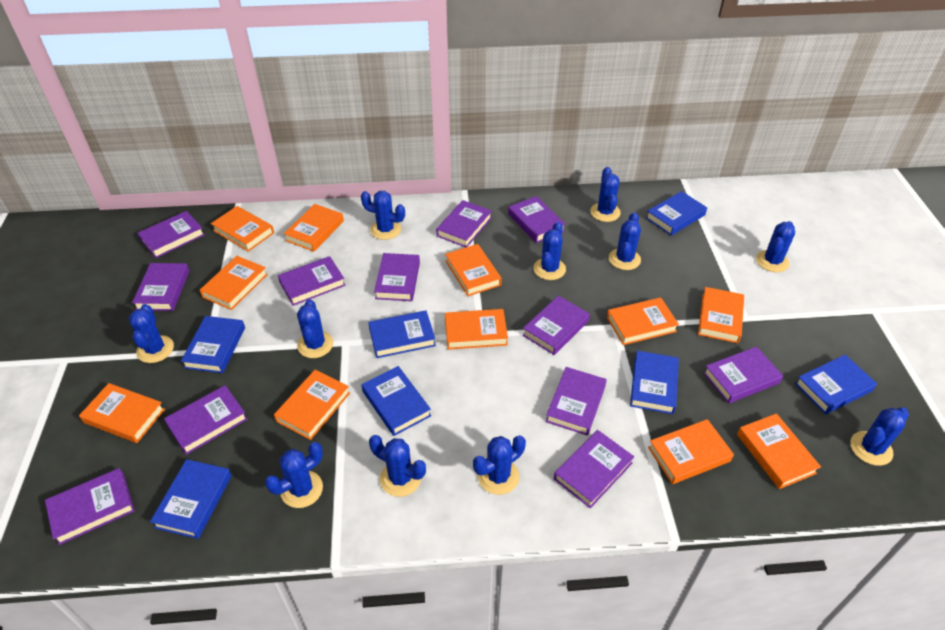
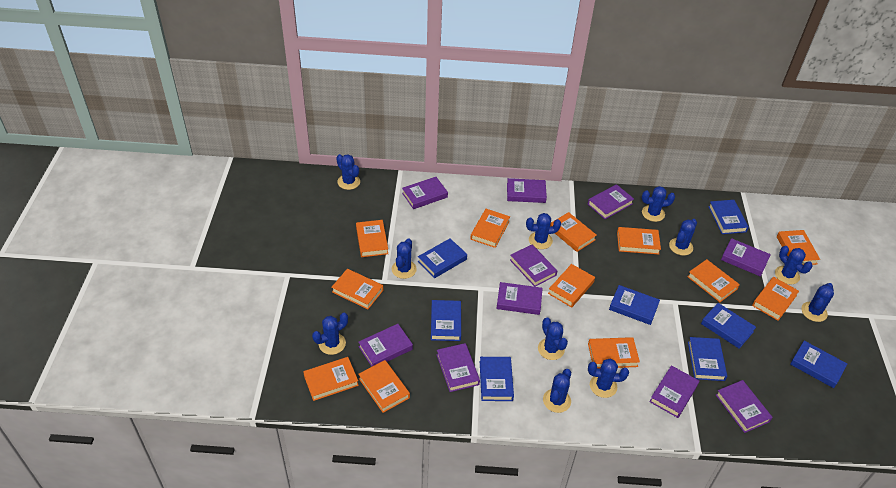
blue book: [150,459,232,539] [181,316,245,373] [361,366,431,436] [368,310,436,358] [630,351,679,414] [646,191,707,236] [795,355,877,414] = 7 -> [418,238,467,278] [431,300,461,341] [480,357,514,401] [609,285,660,325] [688,337,727,381] [701,303,756,349] [708,200,749,234] [790,341,847,388] = 8
orange book: [79,383,165,443] [200,256,268,310] [211,206,274,252] [274,370,350,440] [284,204,344,252] [445,244,502,296] [445,309,508,350] [607,297,679,345] [648,419,734,484] [698,287,744,343] [737,413,821,489] = 11 -> [303,357,359,401] [331,269,383,309] [356,220,388,257] [359,360,410,413] [470,209,510,248] [548,264,595,308] [550,212,597,252] [588,337,640,368] [617,227,661,255] [687,259,740,302] [752,277,799,321] [777,230,820,265] = 12
purple book: [45,468,135,545] [132,263,189,311] [138,211,205,258] [164,385,248,455] [278,256,346,306] [374,253,420,301] [436,200,492,247] [508,196,566,243] [522,296,590,355] [546,367,607,436] [554,430,634,508] [703,347,783,404] = 12 -> [358,324,413,367] [402,177,448,209] [437,343,480,392] [496,282,543,315] [507,178,547,203] [510,245,557,287] [588,184,634,219] [649,365,699,418] [716,380,773,433] [721,238,771,277] = 10

